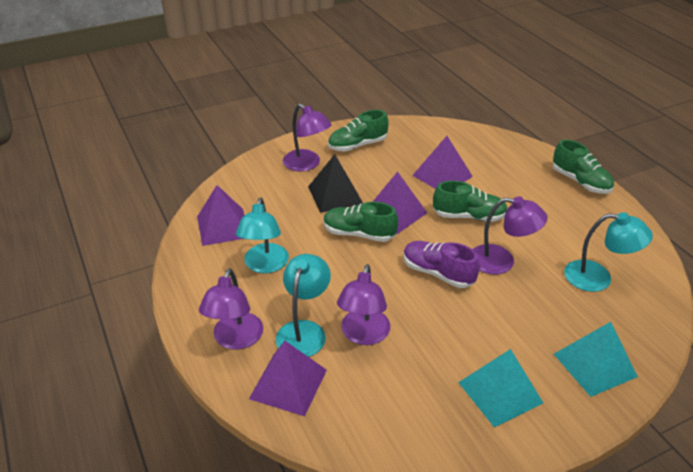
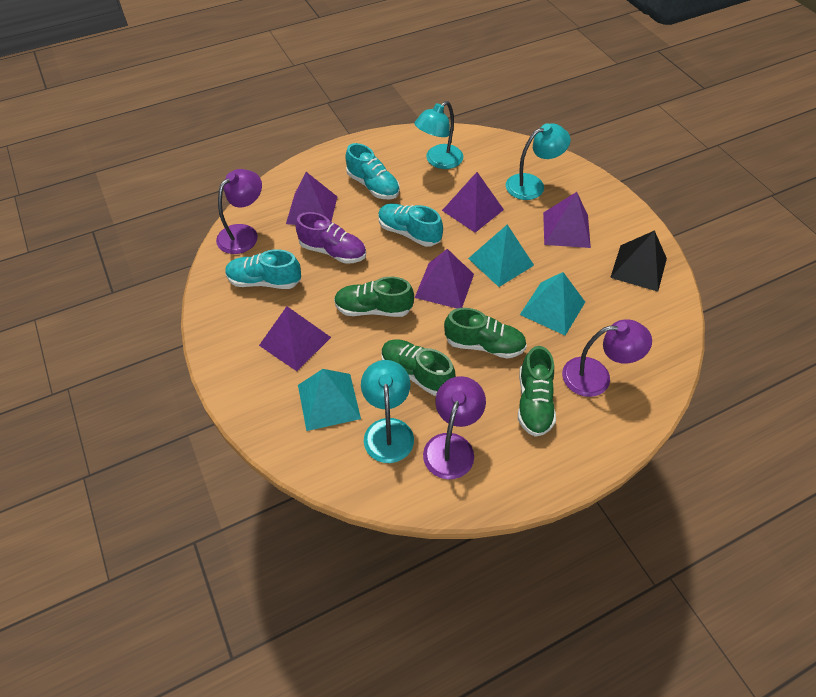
purple lamp: [199,268,263,350] [283,104,332,171] [337,264,390,345] [473,196,548,275] = 4 -> [216,169,262,254] [423,376,486,479] [562,319,652,397] = 3
purple pyramid: [197,185,244,246] [249,341,327,416] [373,171,427,234] [412,136,473,189] = 4 -> [259,306,331,371] [286,172,337,225] [415,249,474,308] [442,172,504,233] [543,192,591,248] = 5
turquoise pyramid: [458,349,543,428] [554,322,638,397] = 2 -> [298,369,361,431] [468,225,534,287] [520,272,585,336] = 3
turquoise shoe: none = 0 -> [225,249,301,289] [345,143,400,199] [378,204,443,247] = 3

